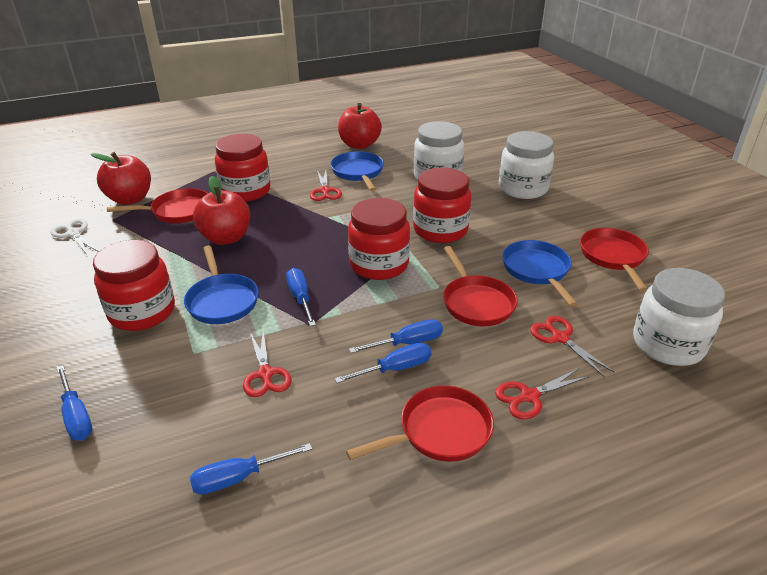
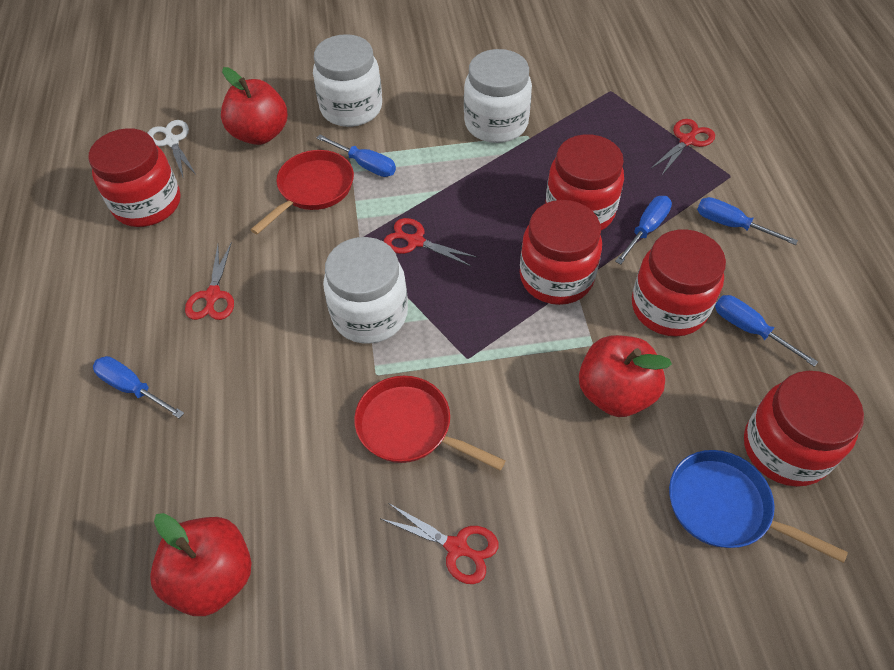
blue pan: [184,246,259,324] [330,151,384,191] [502,240,577,307] = 3 -> [669,450,848,563] = 1
red jar: [93,240,175,331] [215,134,271,202] [348,198,410,280] [413,167,471,243] = 4 -> [88,128,181,227] [520,200,602,305] [546,134,624,230] [632,230,726,337] [744,371,864,487] = 5
red pan: [107,188,208,223] [346,386,494,462] [443,246,518,326] [580,228,649,291] = 4 -> [250,150,354,235] [354,376,505,471] = 2

